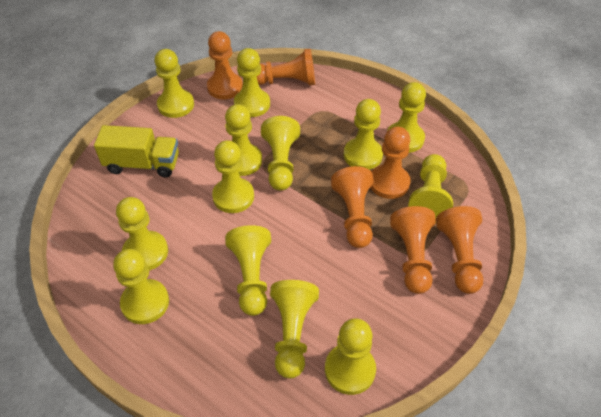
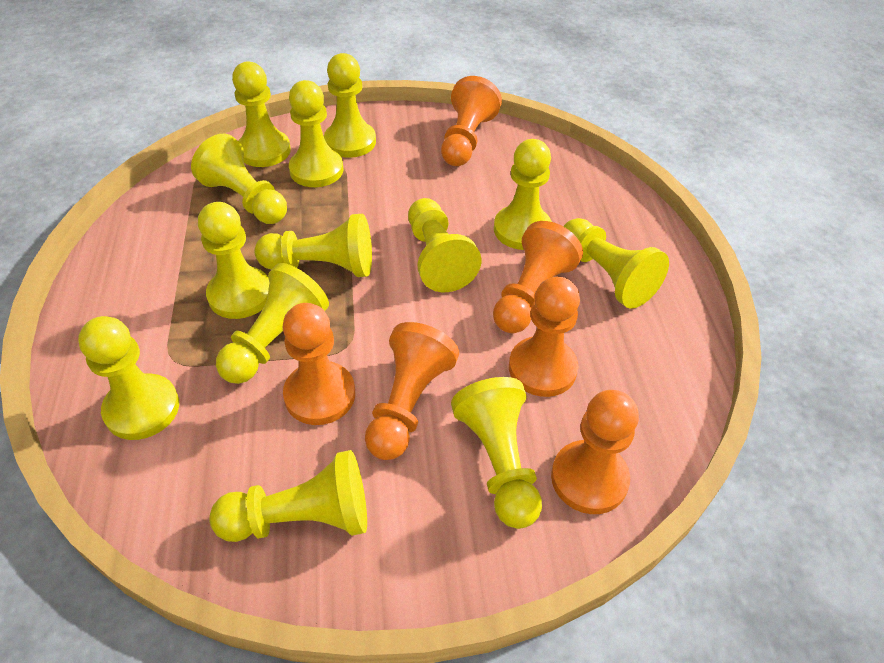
yellow truck: [94,125,179,178] = 1 -> none = 0

